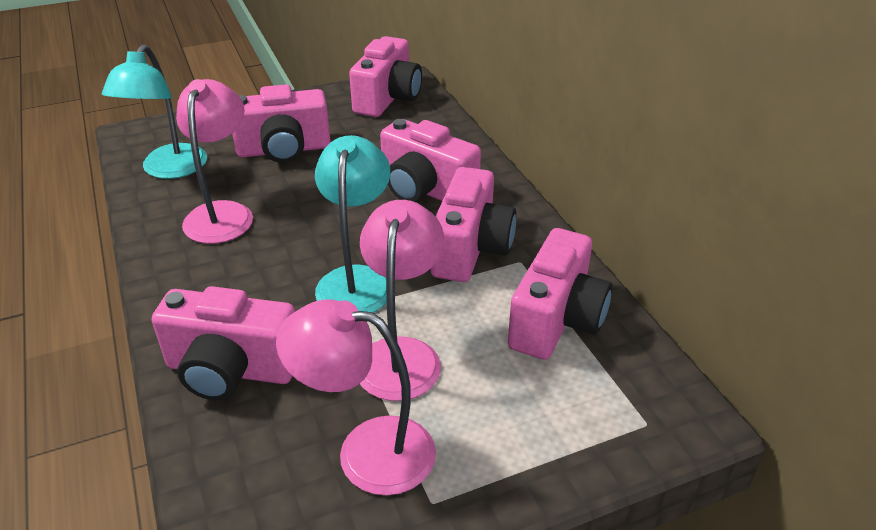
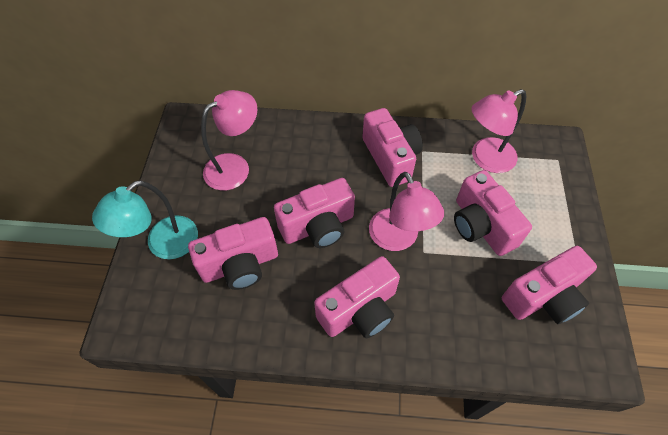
turquoise lamp: [102,44,207,179] [315,135,390,313] = 2 -> [92,180,198,259] = 1

